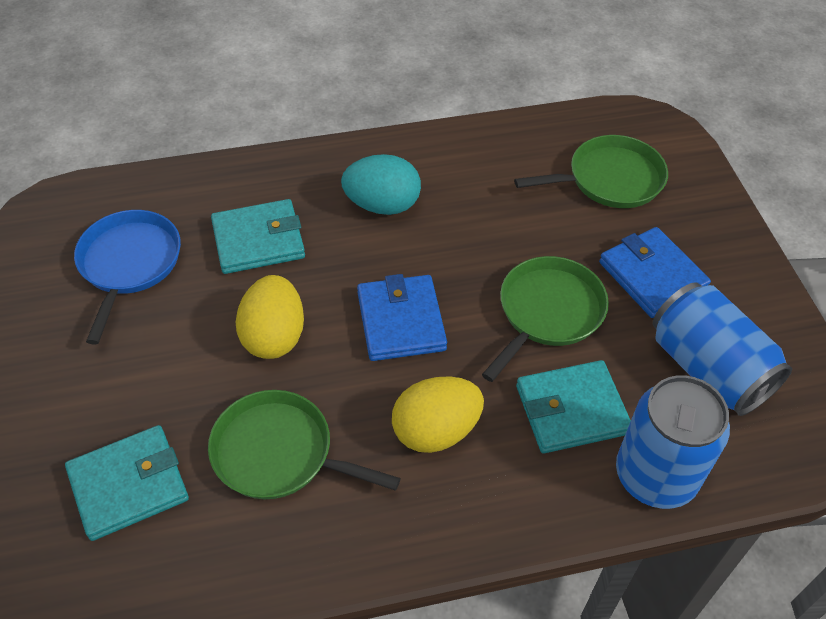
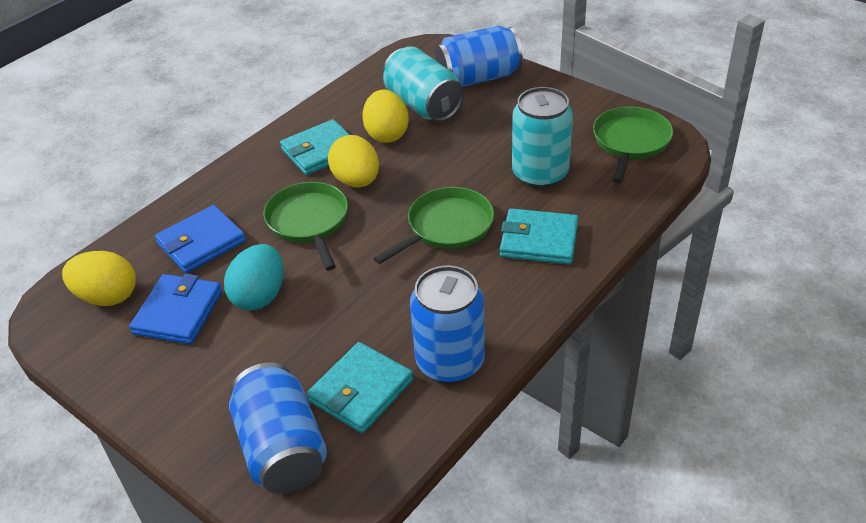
blue can: [616,375,730,509] [653,282,792,416] = 2 -> [229,363,327,494] [410,266,485,384] [435,26,523,87] = 3
blue pan: [74,210,181,345] = 1 -> none = 0
turquoise can: none = 0 -> [383,46,464,122] [512,87,573,189] = 2
yellow egg: [236,275,304,359] [392,376,484,453] = 2 -> [62,251,136,306] [328,135,379,187] [362,90,409,143] = 3

